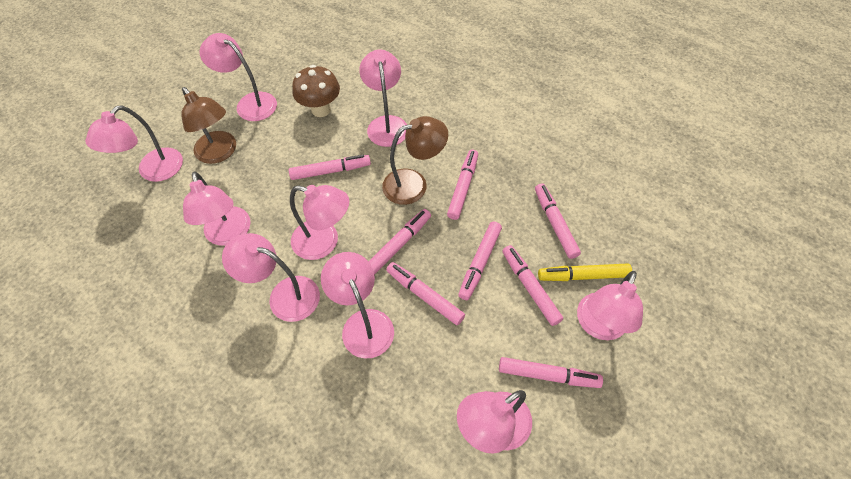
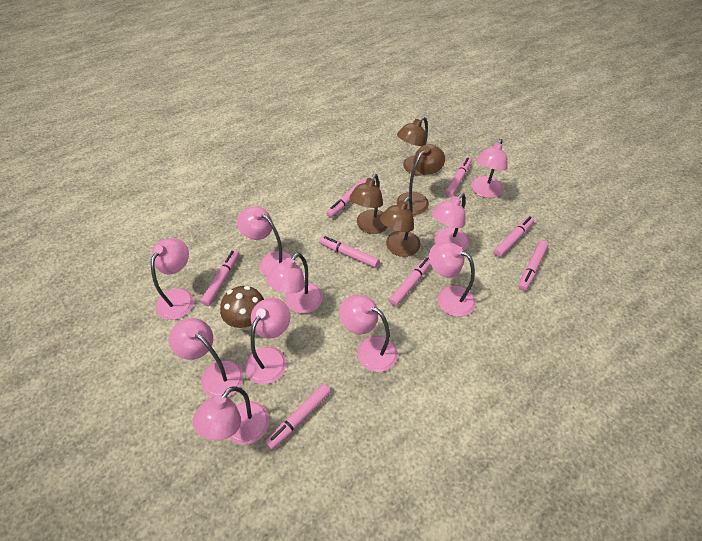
brown lamp: [181,87,236,164] [382,116,448,205] = 2 -> [350,174,388,234] [380,196,421,257] [397,117,428,176] [397,144,445,215] = 4
pink lamp: [85,105,183,182] [183,171,251,246] [199,33,277,121] [222,233,320,322] [290,185,349,260] [321,252,394,359] [359,50,407,147] [457,390,532,454] [577,271,643,340] = 9 -> [151,238,194,320] [169,318,244,397] [192,386,269,445] [237,206,292,277] [245,298,290,384] [266,253,323,313] [339,295,398,372] [429,242,476,317] [432,193,469,251] [471,139,508,198] = 10
yellow marker: [538,263,632,281] = 1 -> none = 0

